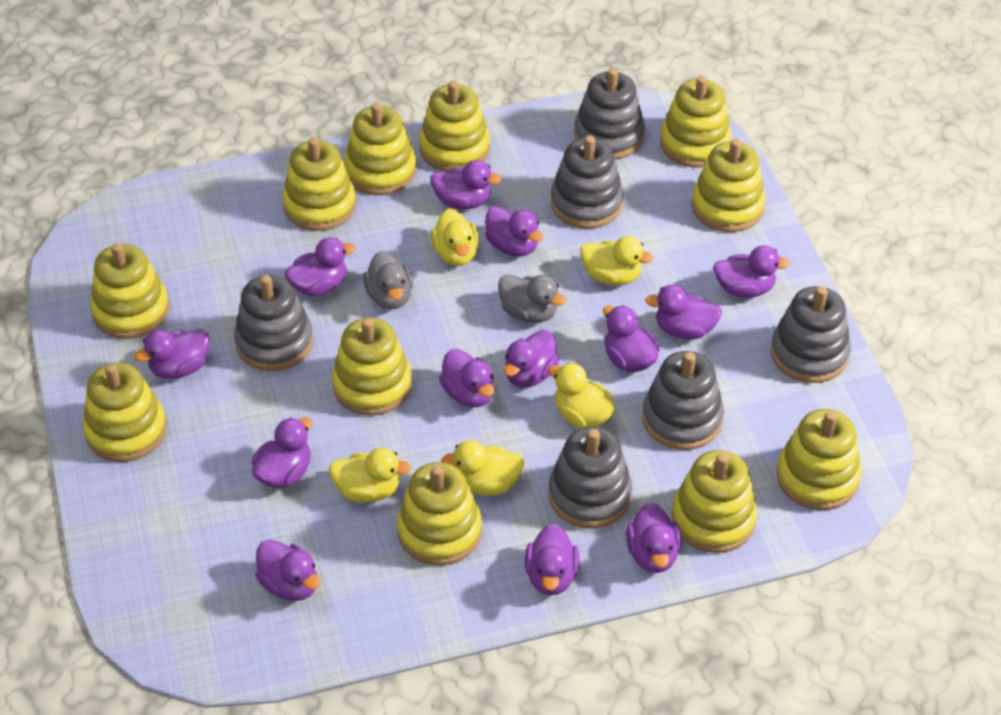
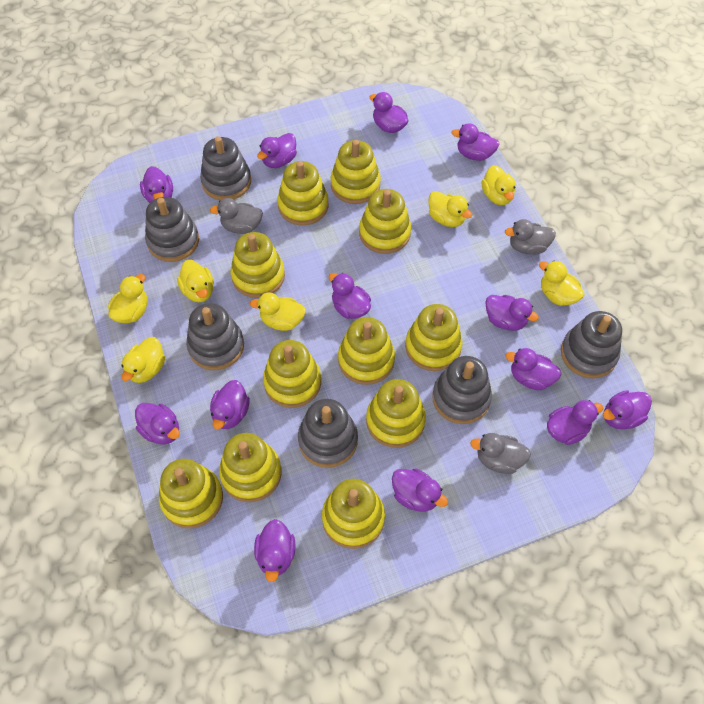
grey duck: [363,251,413,309] [498,275,566,323] = 2 -> [210,198,263,234] [470,433,531,474] [505,219,556,255] = 3
yellow duck: [329,447,411,503] [431,209,479,266] [441,440,524,495] [548,363,615,428] [580,236,654,285] = 5 -> [108,274,147,323] [121,337,165,383] [177,260,214,302] [250,292,306,331] [428,191,472,227] [481,165,516,205] [539,261,585,306] = 7

